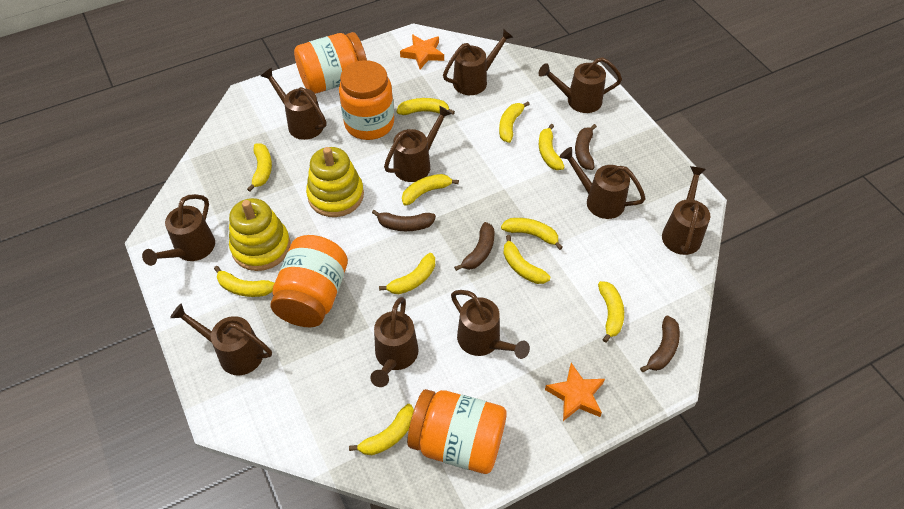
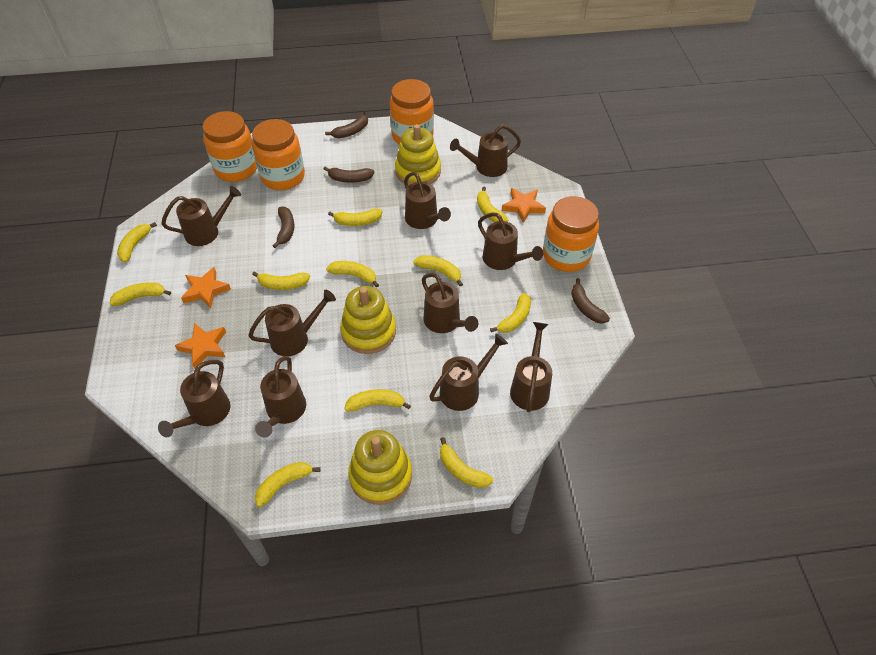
orange star: [400,34,444,69] [545,363,605,421] = 2 -> [175,323,226,369] [181,267,231,309] [502,188,546,223] = 3
yellow stacking toy: [229,198,290,271] [306,147,364,217] = 2 -> [340,286,396,354] [348,430,412,505] [395,124,441,185] = 3

